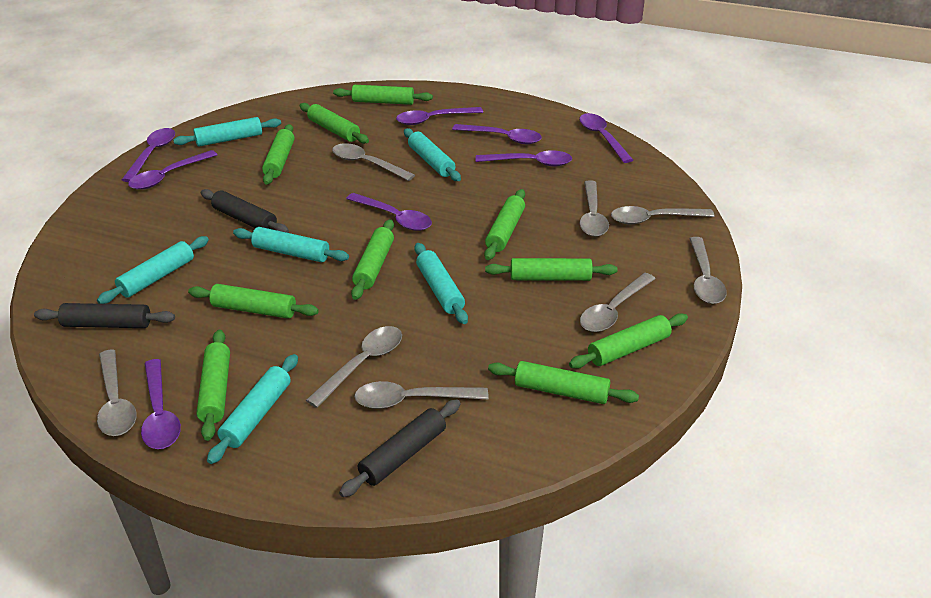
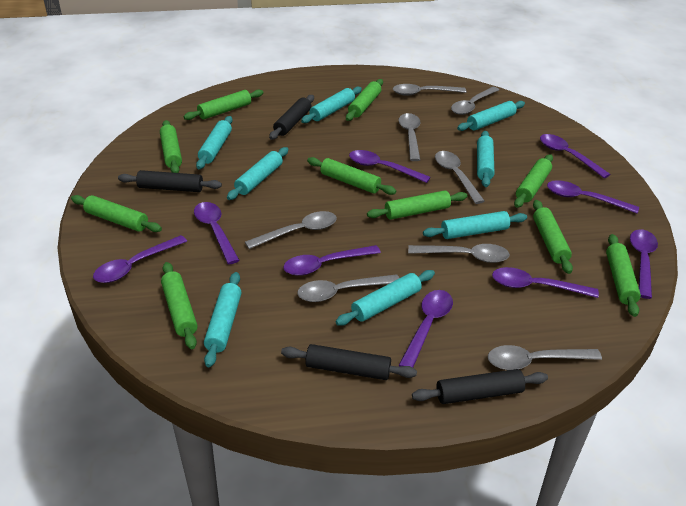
black rolling pin: [34,303,175,328] [201,189,289,233] [339,399,461,497] = 3 -> [118,170,222,192] [269,95,314,140] [281,344,417,380] [412,369,548,404] = 4
purple spoon: [122,128,175,182] [128,150,218,190] [141,359,181,449] [346,193,432,231] [396,107,483,125] [452,124,542,144] [476,150,572,167] [579,113,633,163] = 8 -> [93,235,187,283] [194,202,240,264] [283,245,381,276] [349,150,431,183] [398,290,453,367] [492,267,599,298] [540,134,611,178] [547,180,639,214] [630,229,658,299] = 9
turquoise rolling pin: [97,236,209,304] [173,117,281,147] [207,354,298,464] [233,227,349,262] [404,128,461,181] [414,243,468,324] = 6 -> [196,116,233,169] [204,272,242,367] [227,147,288,200] [301,87,362,123] [335,270,435,326] [423,211,527,239] [457,101,525,131] [477,131,495,187] = 8

